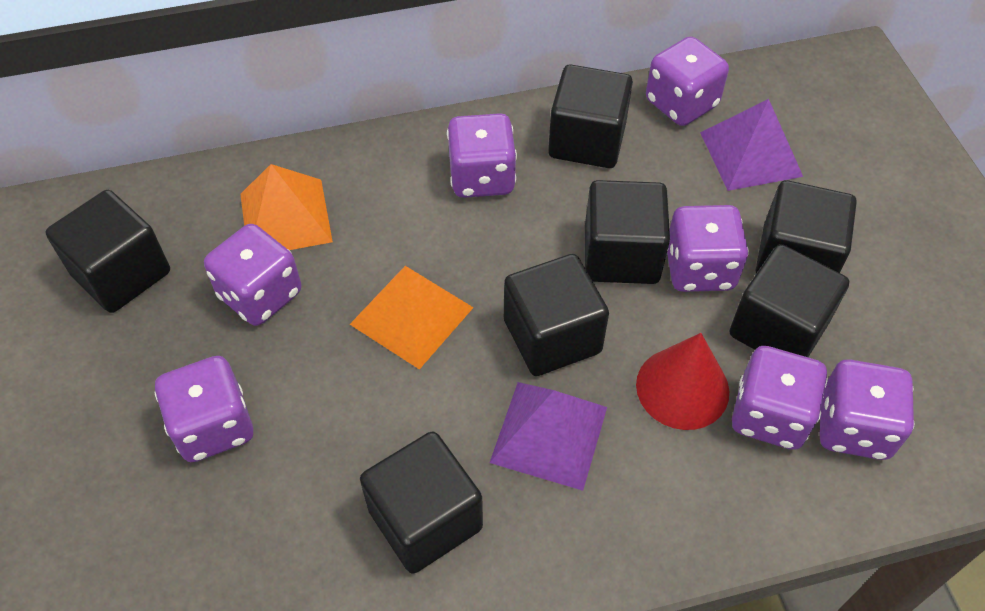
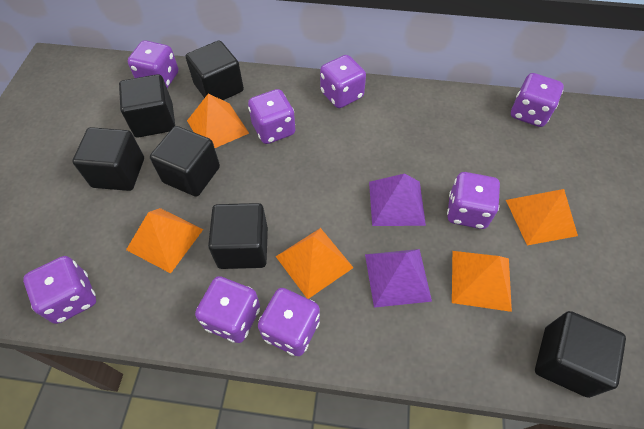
black cube: [46,190,170,313] [360,431,483,574] [504,254,609,376] [548,65,633,168] [585,180,670,284] [730,244,849,357] [756,180,857,273] = 7 -> [72,127,144,191] [119,74,175,138] [150,126,220,197] [186,40,244,100] [208,203,268,269] [535,311,626,398] = 6
orange pyramid: [240,164,333,250] [350,266,474,370] = 2 -> [126,208,203,273] [187,94,249,148] [276,228,354,299] [452,251,512,312] [506,189,578,245] = 5
purple dice: [155,356,253,462] [204,224,301,326] [447,113,517,198] [646,36,729,126] [667,205,749,292] [732,346,828,450] [820,359,915,460] = 7 -> [23,256,96,324] [128,40,178,88] [195,276,260,343] [248,89,295,144] [258,288,320,356] [320,55,366,108] [447,172,500,229] [511,73,564,127] = 8
red cone: [636,333,729,430] = 1 -> none = 0

